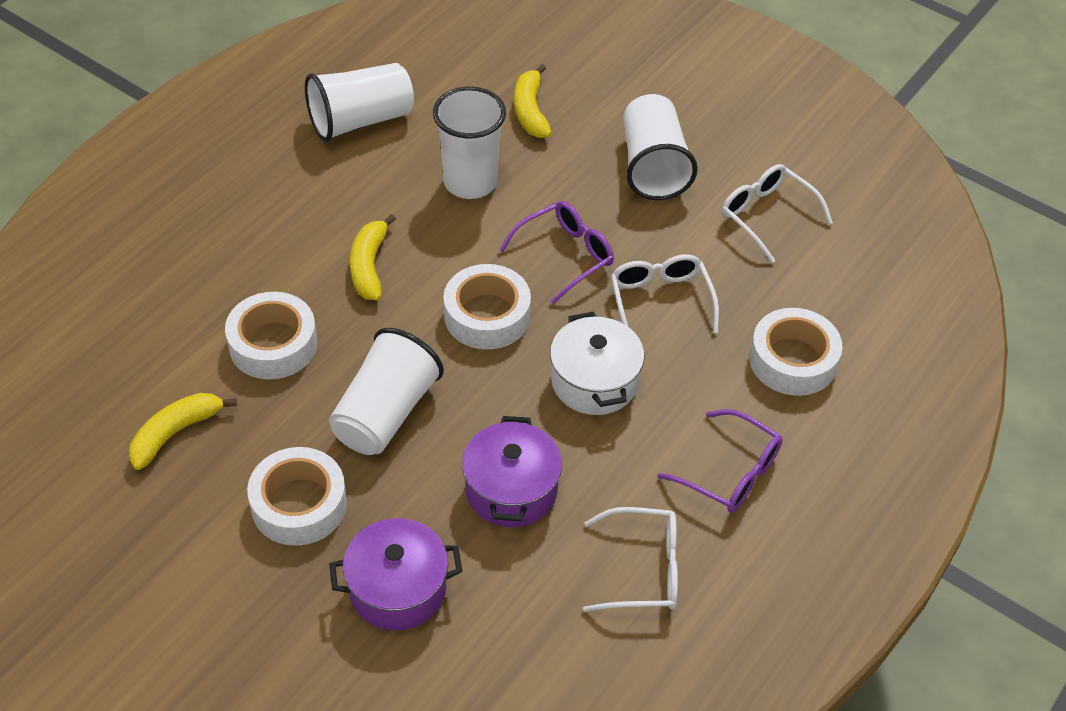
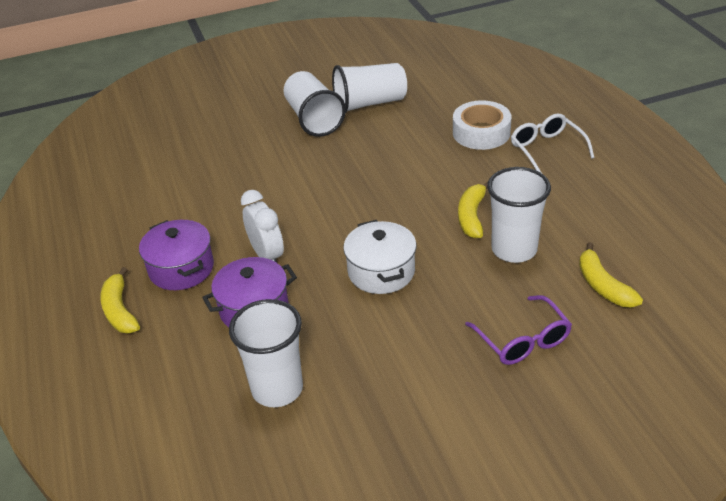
purple glasses: [499,201,614,304] [657,409,783,513] = 2 -> [465,295,572,365] = 1
white clock: none = 0 -> [241,190,284,263] = 1
white glasses: [583,507,678,612] [611,254,719,333] [722,164,833,263] = 3 -> [511,114,595,173] = 1
white tape: [225,292,317,379] [247,447,347,546] [443,264,531,350] [749,308,843,396] = 4 -> [453,100,511,150] = 1

